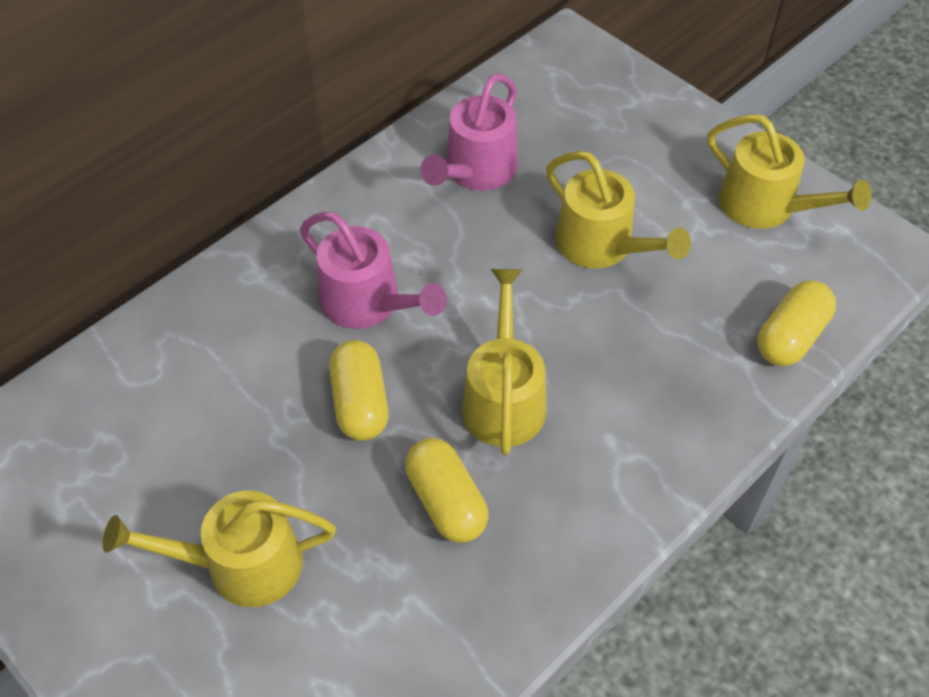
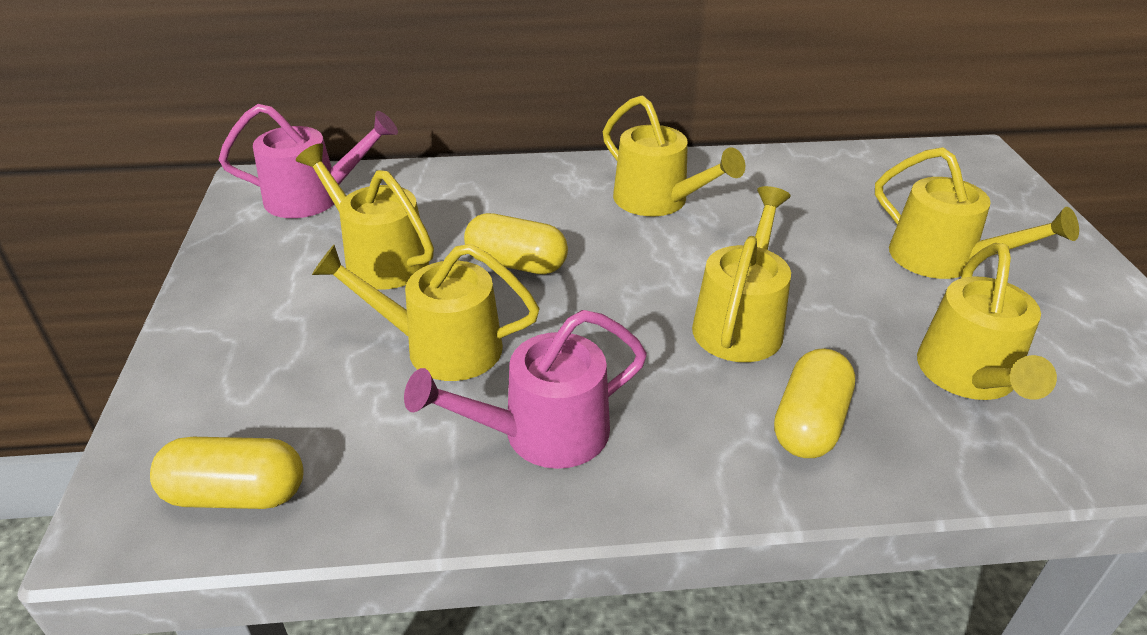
yellow watering can: [103,491,336,607] [462,269,546,455] [546,151,691,268] [707,114,872,229] = 4 -> [296,143,434,290] [312,244,540,381] [603,95,745,216] [692,186,791,362] [875,147,1079,279] [917,243,1057,400] = 6

